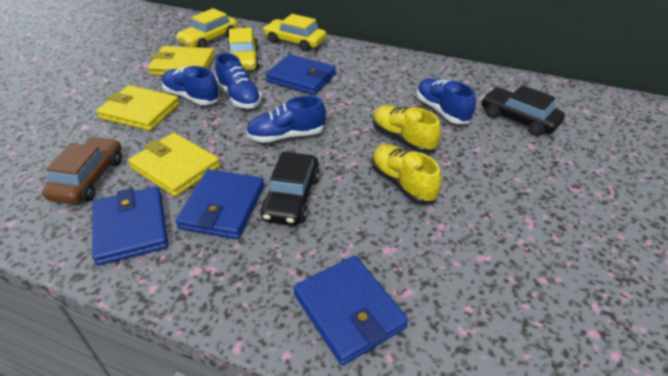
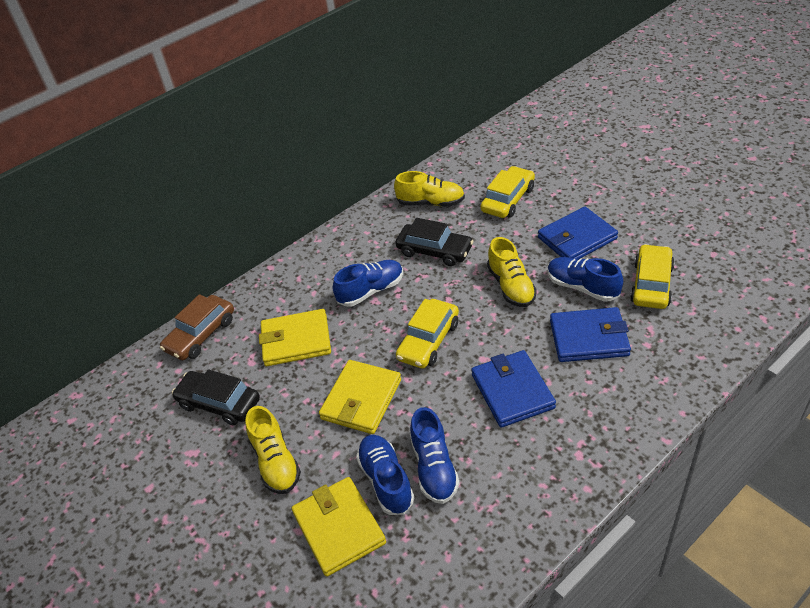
blue wallet: [92,186,168,266] [175,169,264,239] [265,54,336,95] [293,256,408,366] = 4 -> [471,350,556,428] [538,207,618,260] [550,307,631,362] = 3
yellow shoe: [372,144,441,204] [373,105,441,153] = 2 -> [246,406,301,494] [394,171,465,206] [487,237,537,307] = 3

